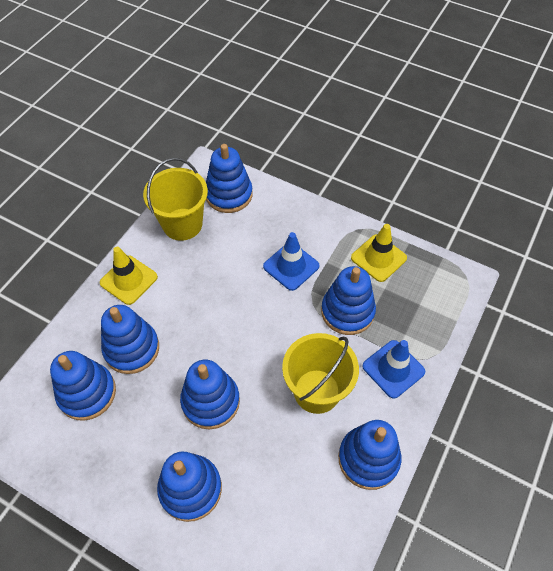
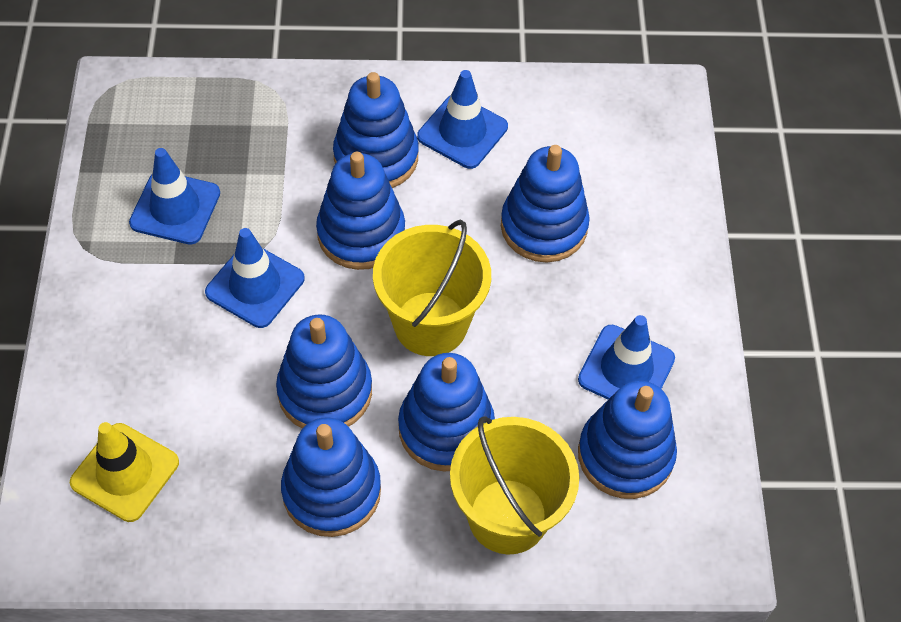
blue traffic cone: [263,232,319,291] [363,340,425,399] = 2 -> [129,148,220,245] [205,228,305,328] [417,70,508,169] [578,315,675,400] = 4
yellow traffic cone: [100,247,158,305] [351,224,407,282] = 2 -> [70,422,179,522] = 1

